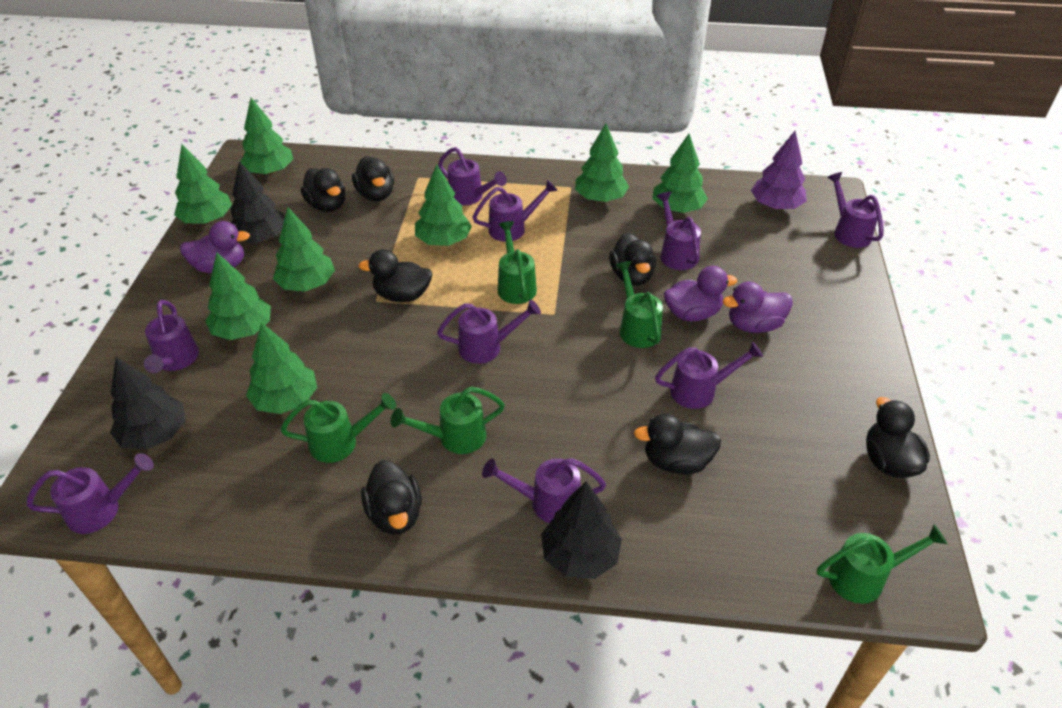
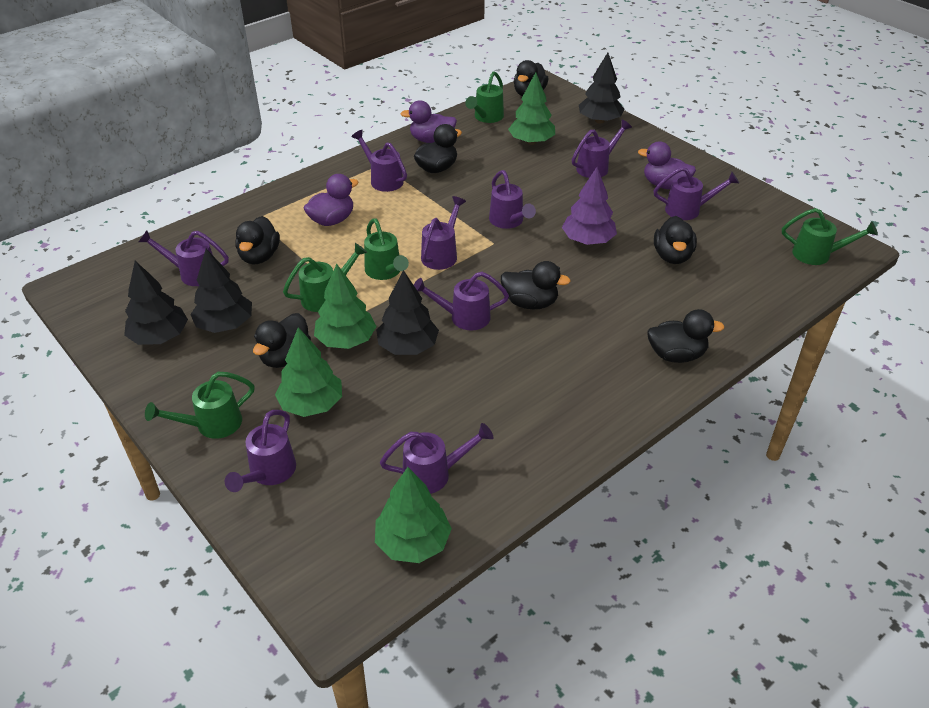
black tree: [110,357,186,450] [230,161,285,243] [541,482,622,579] = 3 -> [124,261,188,345] [190,249,252,333] [376,270,439,355] [579,53,625,124] = 4
green tree: [174,144,232,224] [205,253,271,340] [241,98,293,175] [246,322,317,414] [273,207,335,292] [415,164,472,246] [575,123,629,202] [653,134,708,213] = 8 -> [275,327,342,417] [314,264,376,349] [375,467,452,563] [508,72,555,145] = 4

